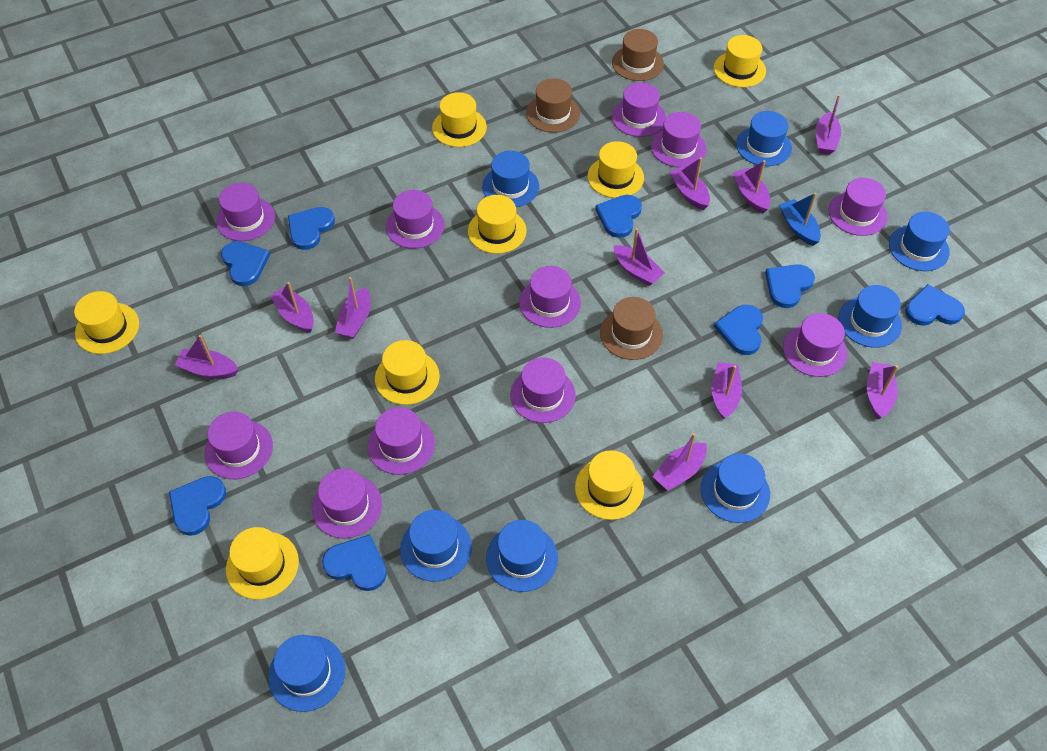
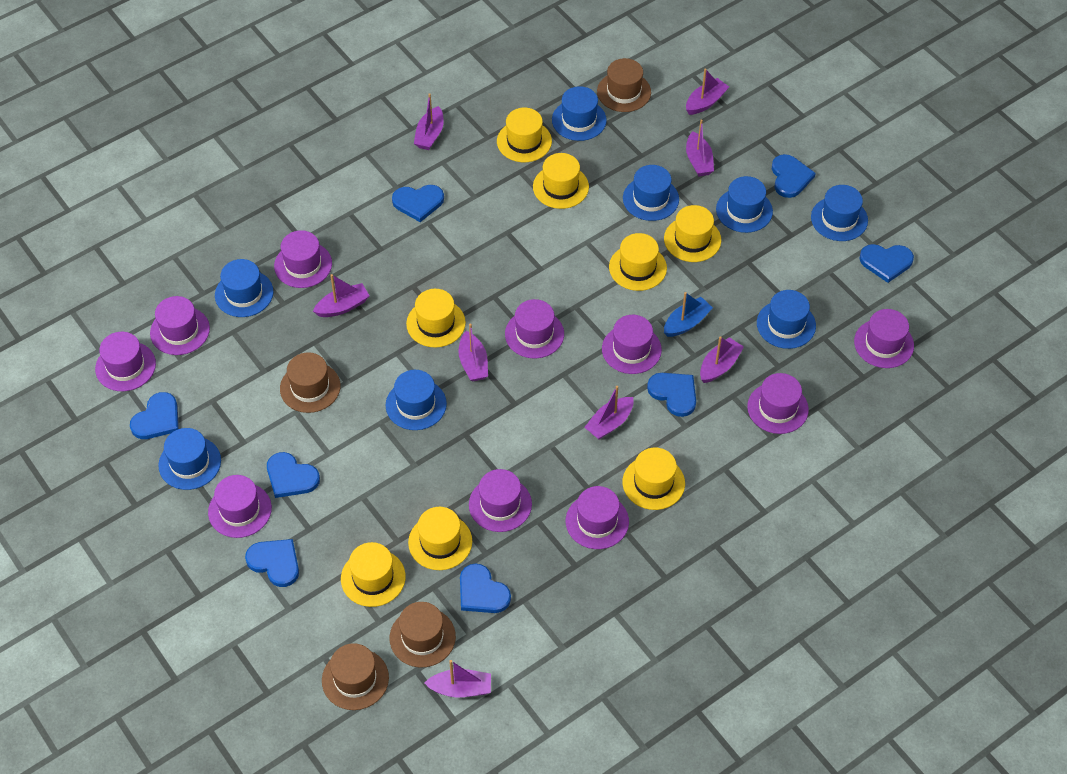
brown hat: [526,78,580,133] [600,297,663,360] [612,29,664,81] = 3 -> [280,352,341,413] [322,643,389,710] [390,602,456,668] [597,58,651,112] = 4
purple boat: [175,335,238,379] [270,282,314,333] [335,277,371,339] [614,228,665,286] [653,433,707,491] [670,157,710,210] [711,362,742,420] [733,160,770,213] [816,95,841,155] [867,362,898,419] = 10 -> [313,274,370,317] [414,94,444,150] [425,660,491,698] [458,324,488,381] [584,386,634,439] [686,68,729,115] [686,120,714,177] [700,336,744,383] = 8
purple hat: [205,412,273,479] [216,183,275,241] [312,468,382,538] [367,407,435,475] [386,190,444,249] [510,358,576,423] [519,266,581,328] [612,82,666,137] [651,112,706,167] [783,313,847,377] [828,178,888,236] = 11 -> [95,332,156,391] [150,296,210,355] [208,475,272,538] [274,230,332,288] [469,469,532,532] [505,299,564,358] [566,486,629,549] [602,315,662,374] [747,373,809,434] [854,309,914,368] = 10

